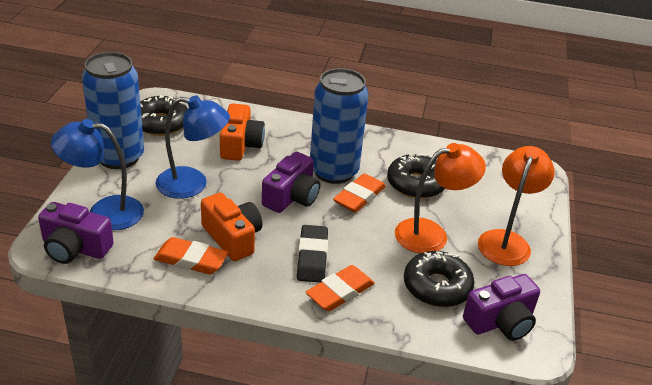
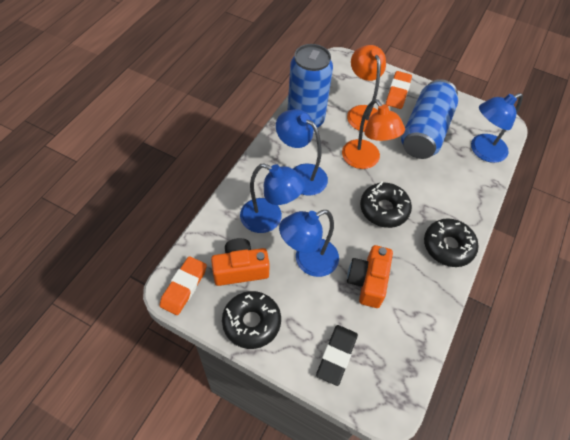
blue lamp: [51,119,144,230] [156,95,230,199] = 2 -> [240,163,305,233] [276,109,328,196] [279,210,339,277] [471,93,523,163] = 4
orange eraser: [154,237,228,274] [305,265,375,311] [333,174,386,213] = 3 -> [159,256,207,315] [386,71,412,109] = 2
purple camera: [38,202,114,264] [262,152,320,213] [463,274,540,341] = 3 -> none = 0

